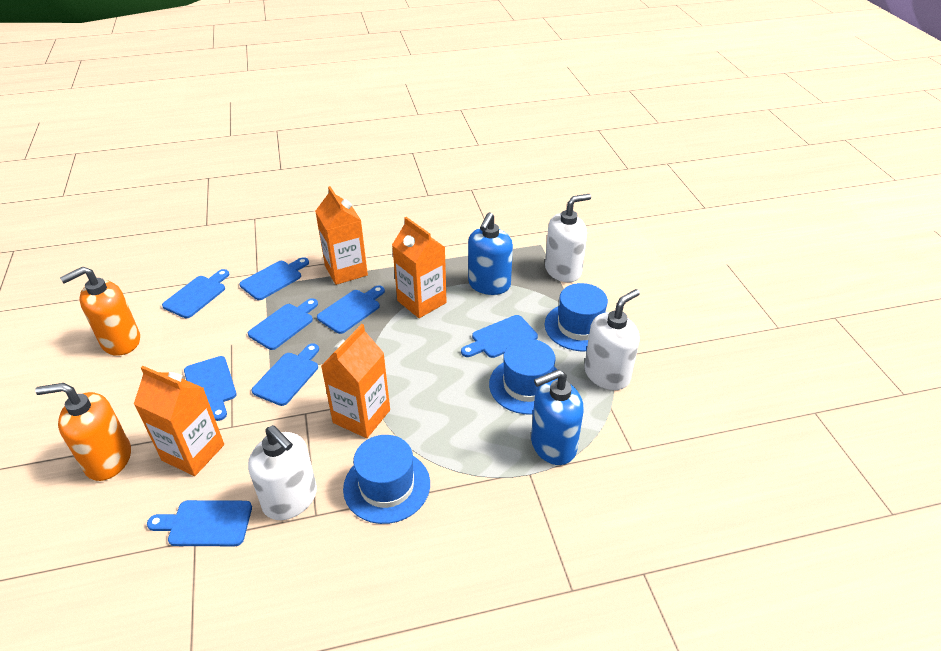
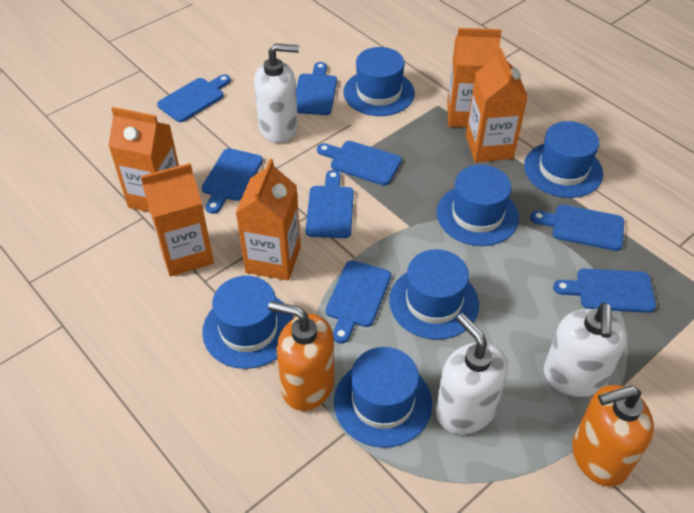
blue hat: [343,435,430,524] [489,339,558,415] [545,283,608,351] = 3 -> [202,276,293,369] [334,347,432,448] [344,47,415,116] [389,249,479,340] [437,165,519,246] [524,121,603,198] = 6
blue soap dispenser: [468,212,513,295] [531,369,584,465] = 2 -> none = 0
orange carton: [134,366,224,476] [315,186,368,285] [321,324,390,438] [392,217,447,318] = 4 -> [108,107,179,212] [141,163,214,277] [236,159,301,281] [447,28,501,127] [466,48,528,162] = 5

